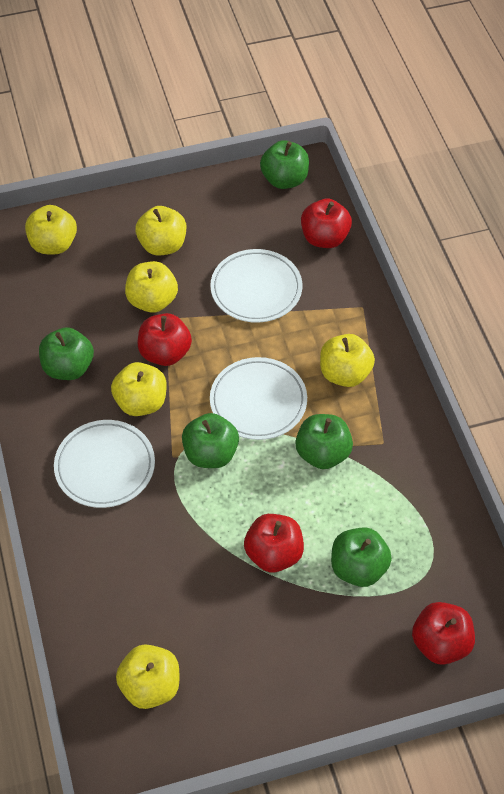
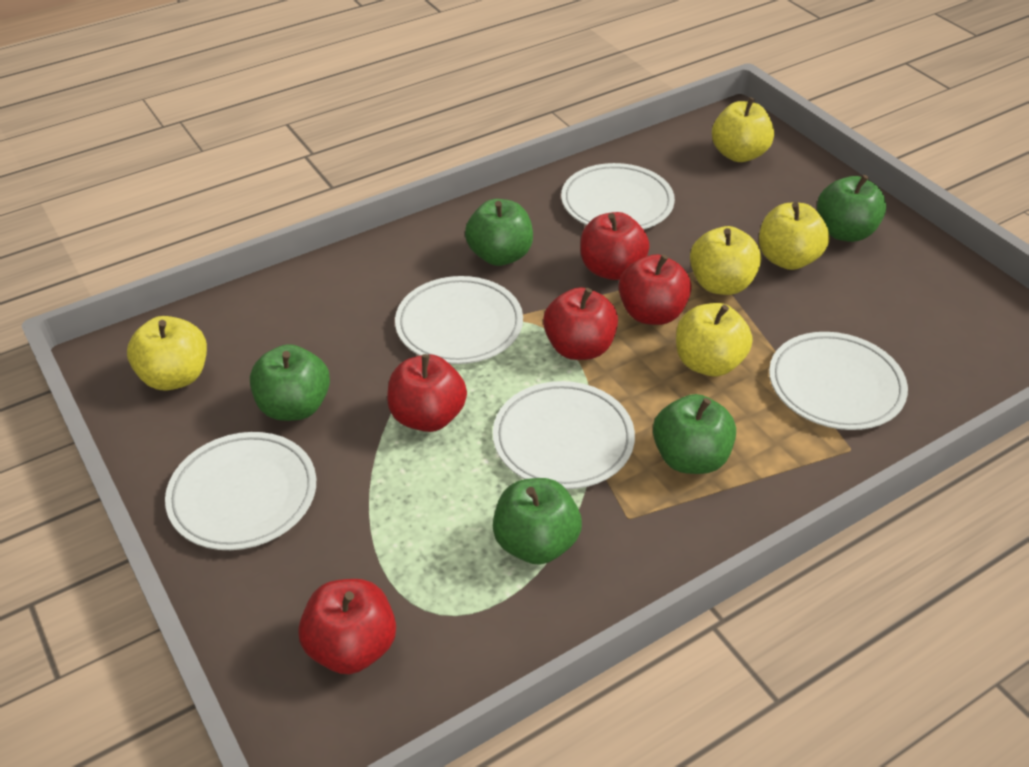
red apple: [137,313,192,366] [244,514,304,572] [301,199,352,248] [412,602,475,665] = 4 -> [298,579,396,674] [387,354,467,432] [543,287,618,360] [580,212,650,280] [619,254,692,325] = 5
white plate: [54,420,155,508] [210,249,302,323] [210,357,307,440] = 3 -> [165,432,316,550] [395,276,523,364] [493,381,635,489] [561,163,675,229] [769,332,908,430] = 5
yellow apple: [25,205,77,254] [111,362,167,416] [116,645,179,709] [125,261,178,313] [135,206,186,256] [320,334,375,387] = 6 -> [127,316,207,391] [676,303,752,376] [690,226,761,295] [712,97,774,162] [759,202,829,270] = 5

